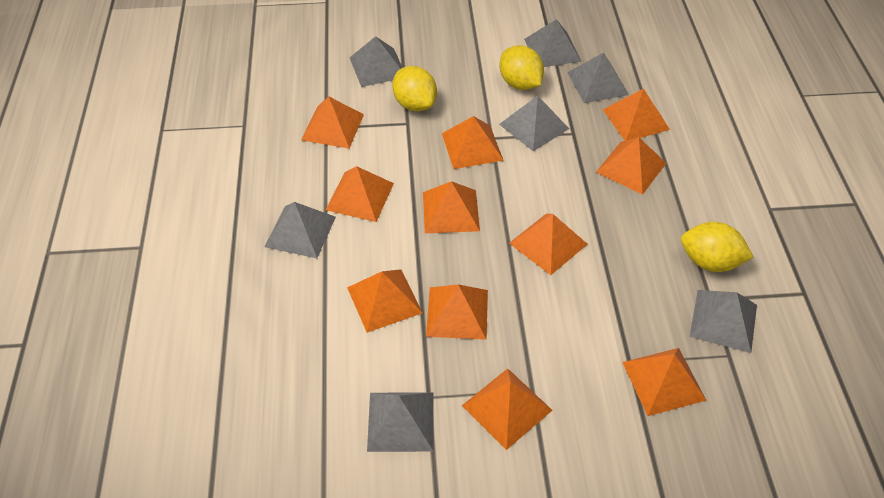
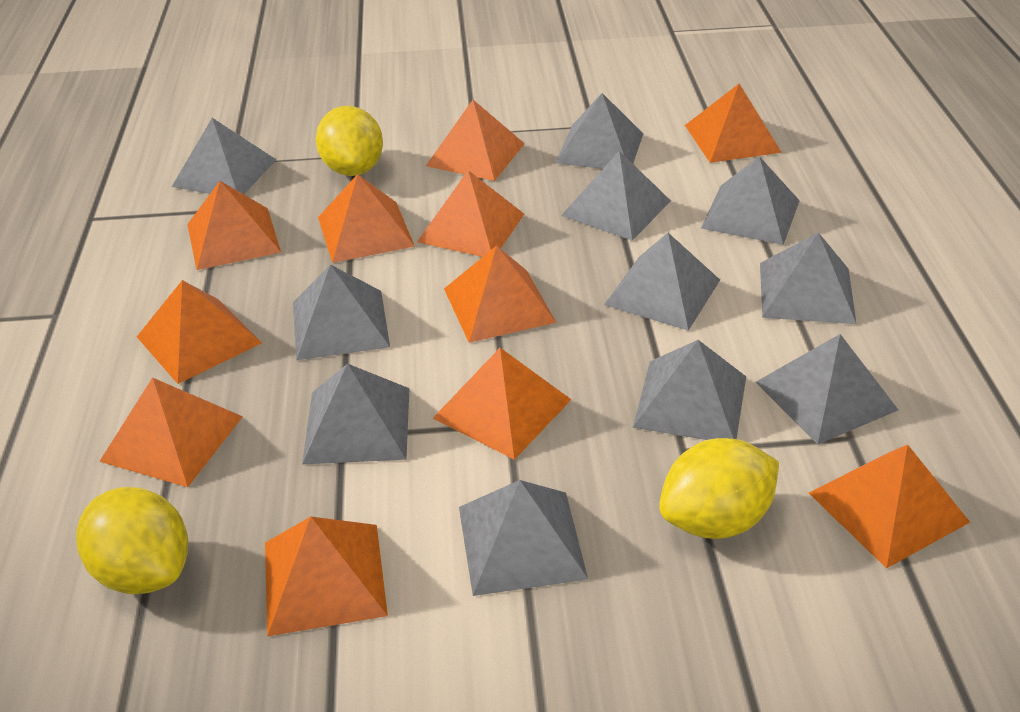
grey pyramid: [265,202,336,258] [350,36,403,87] [367,392,434,452] [499,96,569,151] [524,19,582,67] [567,52,629,103] [690,290,757,353] = 7 -> [172,118,276,194] [293,265,390,360] [302,364,410,464] [459,480,588,596] [556,93,643,169] [561,151,671,241] [604,233,720,331] [633,340,746,440] [701,156,800,245] [756,334,898,444] [760,232,857,324] = 11

